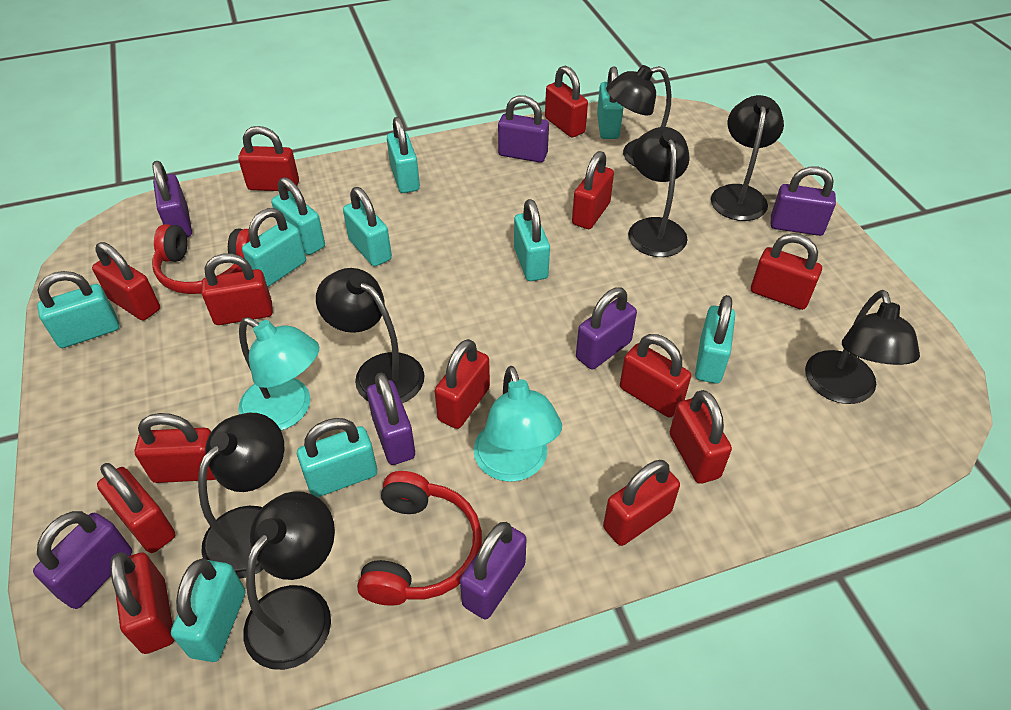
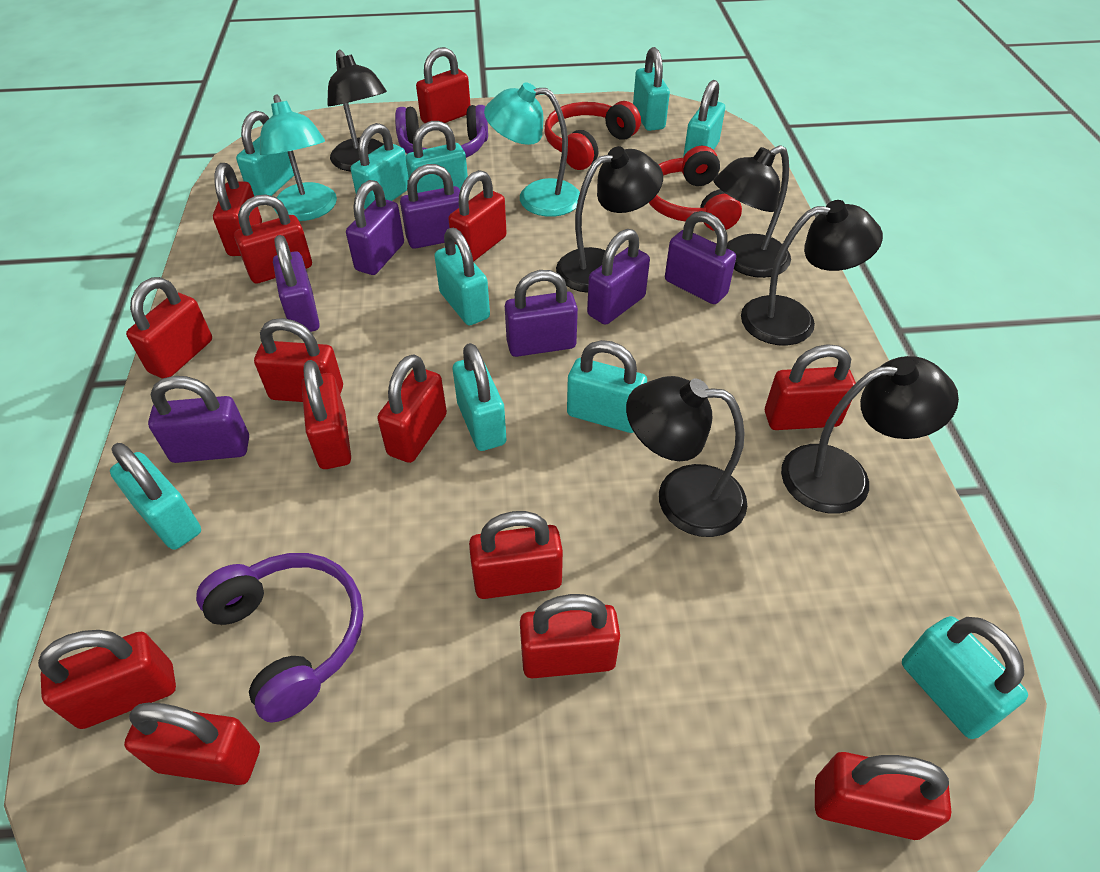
black lamp: [198,413,284,579] [243,491,335,670] [316,268,425,403] [606,65,671,167] [628,127,690,257] [711,95,784,221] [805,290,920,404] = 7 -> [327,50,387,171] [556,146,663,293] [626,376,747,537] [713,145,791,278] [741,200,883,346] [781,356,959,513] = 6
purple headphones: none = 0 -> [196,553,363,722] [395,105,488,158] = 2
red padlock: [92,242,160,321] [97,463,175,553] [110,552,174,654] [135,413,216,483] [202,253,273,325] [238,126,299,191] [435,339,490,429] [545,66,588,137] [572,151,614,229] [603,460,680,546] [620,334,691,417] [670,390,732,484] [751,234,822,310] = 13 -> [38,630,176,729] [124,703,260,785] [126,277,212,379] [213,163,262,256] [234,194,312,283] [254,318,343,402] [301,360,351,469] [377,354,447,463] [416,47,471,123] [448,170,507,262] [469,511,563,599] [520,594,620,678] [765,344,856,430] [815,752,951,840] = 14

